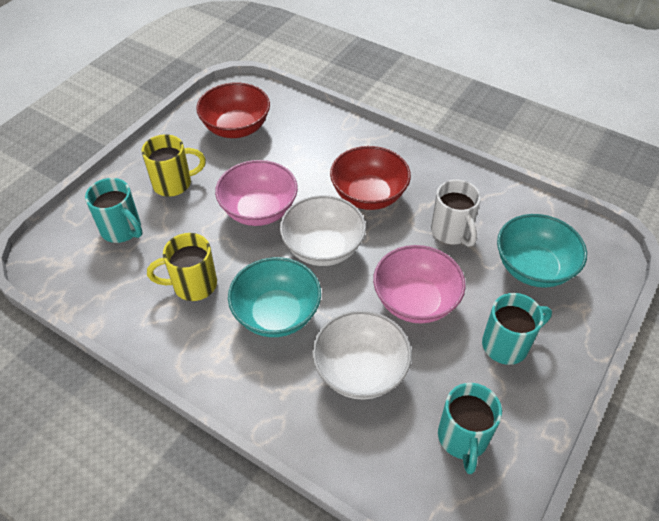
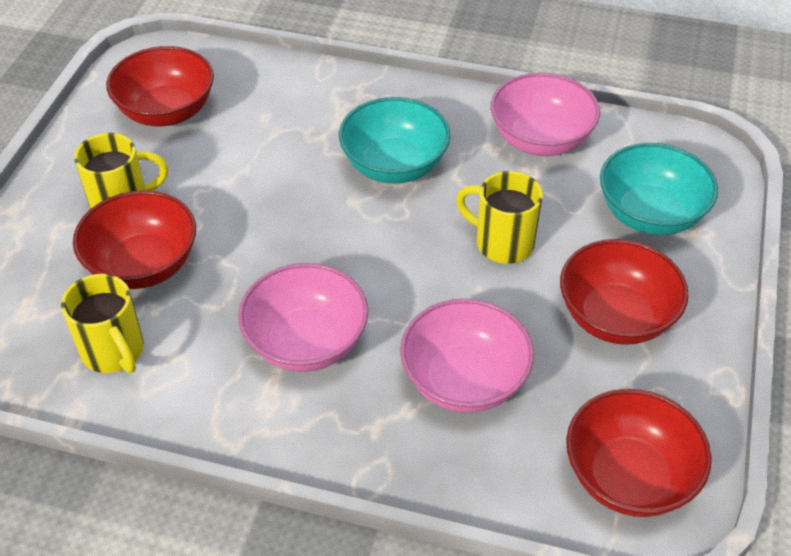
pink bowl: [215,160,298,226] [373,245,466,323] = 2 -> [238,263,368,372] [400,299,534,413] [491,73,600,156] = 3
red bowl: [196,83,270,138] [330,146,411,210] = 2 -> [73,190,196,289] [106,46,214,126] [560,239,689,345] [566,389,712,517] = 4
turquoise mug: [85,178,143,243] [438,383,502,474] [482,293,552,365] = 3 -> none = 0
white bowl: [280,195,366,266] [312,310,412,400] = 2 -> none = 0
white mug: [431,179,481,247] = 1 -> none = 0
yellow mug: [142,134,206,197] [147,233,217,301] = 2 -> [61,274,144,373] [74,133,168,209] [456,171,543,264] = 3

